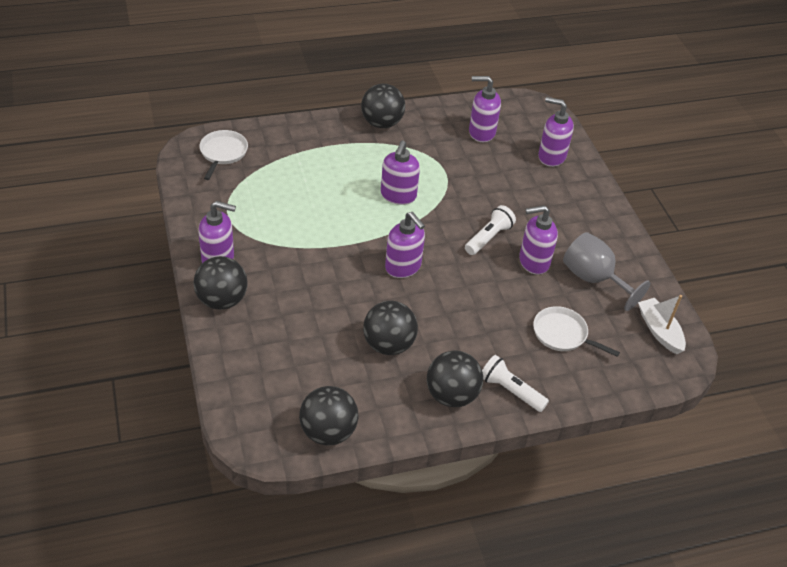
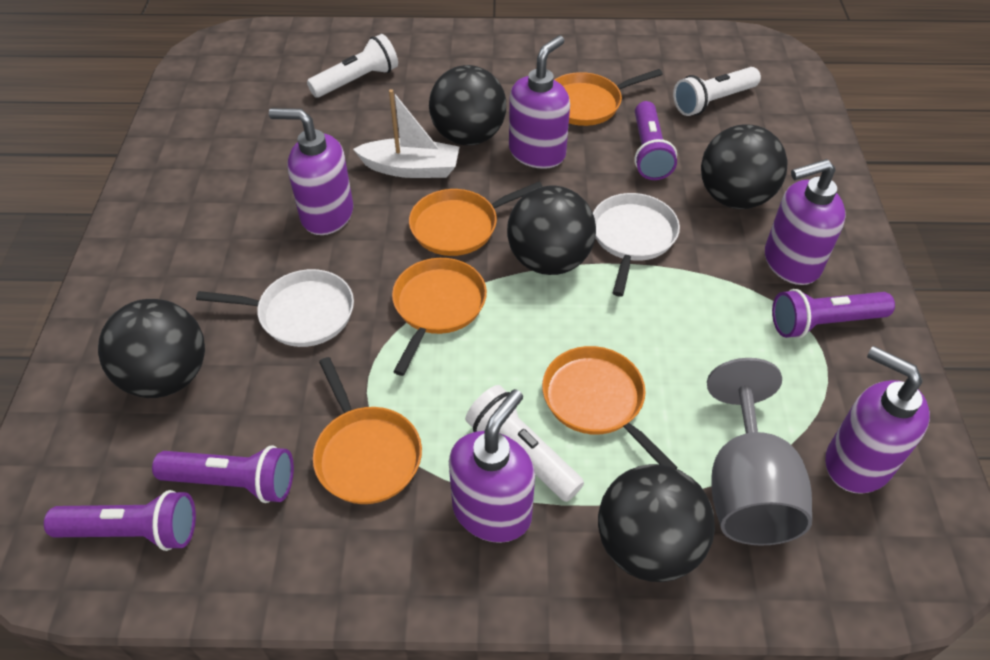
orange pan: none = 0 -> [313,357,422,504] [392,258,487,376] [409,182,543,256] [542,346,678,469] [554,69,663,126] = 5
purple flashlight: none = 0 -> [44,490,196,551] [152,446,294,503] [634,101,677,180] [772,289,895,338] = 4
purple soap dispenser: [198,201,236,263] [381,141,420,205] [385,212,425,278] [469,76,501,142] [519,205,558,275] [538,97,574,167] = 6 -> [269,108,353,235] [449,389,535,543] [509,36,570,169] [765,159,846,285] [825,346,930,494] = 5
white flashlight: [465,205,516,255] [482,355,549,412] = 2 -> [307,34,398,98] [465,385,584,502] [673,67,761,116] = 3

